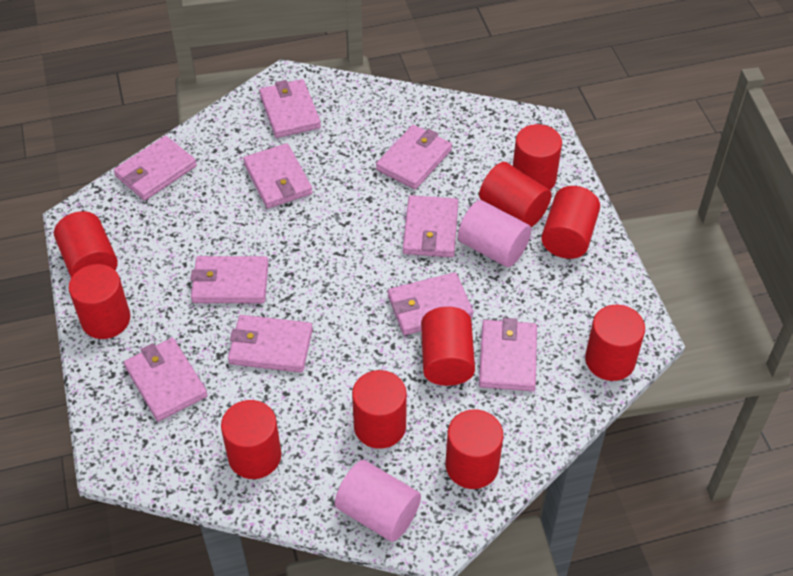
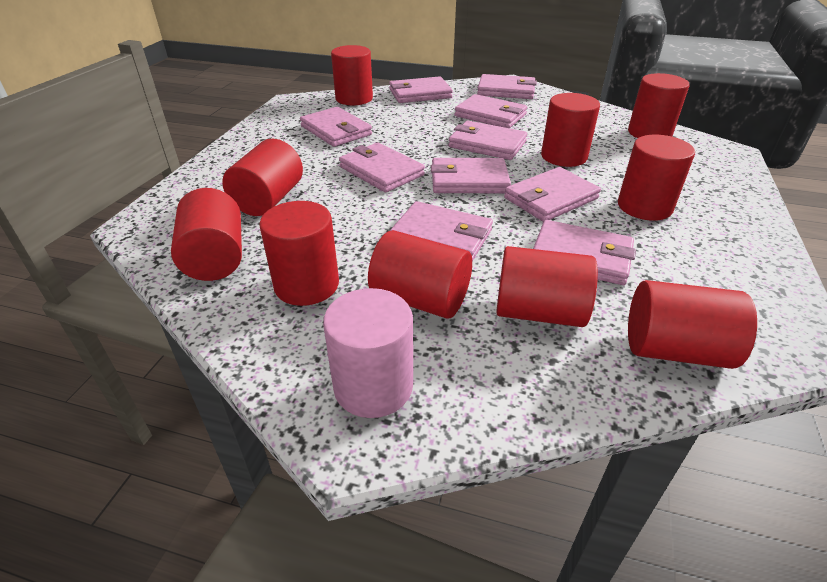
pink cylinder: [335,460,421,542] [458,200,531,267] = 2 -> [323,288,413,418] = 1

